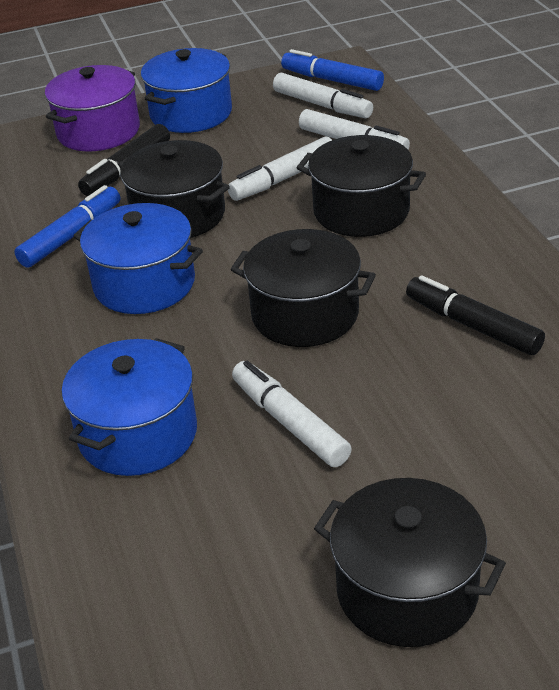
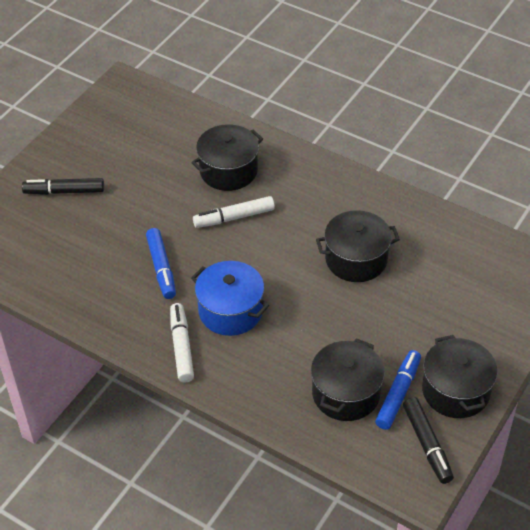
blue pot: [62,338,197,476] [74,203,203,314] [141,48,232,133] = 3 -> [191,261,269,336] = 1
purple pot: [45,65,140,152] = 1 -> none = 0
white marker: [228,136,332,201] [232,361,352,467] [273,73,373,118] [299,109,410,150] = 4 -> [170,303,194,382] [193,196,275,228] = 2

